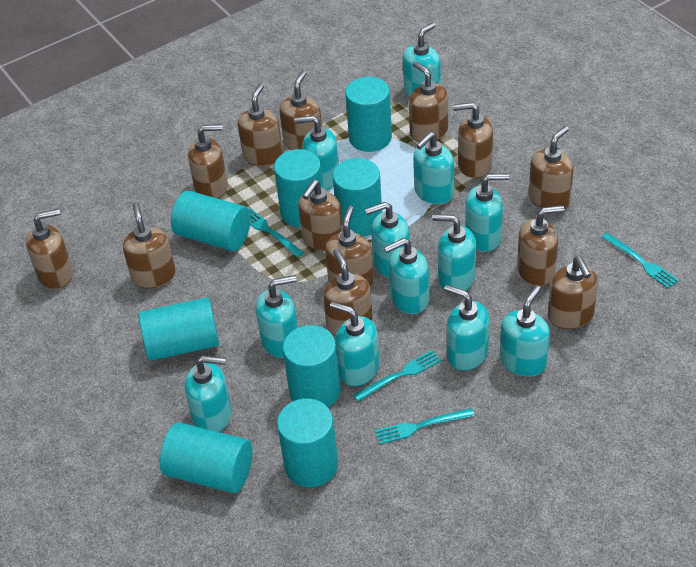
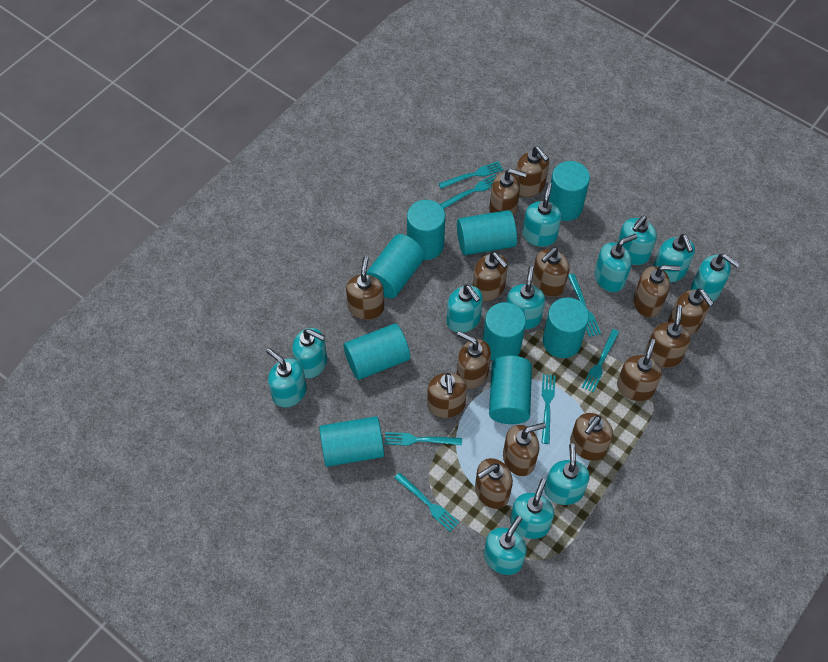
brown soap dispenser: [26,209,73,289] [123,202,176,289] [188,124,228,199] [238,83,283,167] [279,71,322,150] [298,180,343,251] [323,248,373,336] [325,206,374,287] [409,61,448,142] [453,102,493,178] [517,205,565,286] [529,126,574,208] [548,256,598,329] = 13 -> [346,256,384,320] [427,373,467,418] [457,331,491,389] [472,252,508,301] [475,458,513,509] [489,169,527,216] [503,422,546,476] [515,146,549,197] [532,247,570,297] [570,413,613,461] [617,339,662,401] [633,265,681,317] [645,305,691,368] [668,289,714,335] = 14
turquoise cylinder: [139,297,219,361] [160,422,252,493] [171,191,251,251] [274,149,323,227] [277,398,338,487] [282,325,341,407] [333,158,382,237] [345,77,392,152] = 8 -> [319,416,384,467] [344,323,410,380] [366,234,425,298] [407,200,445,260] [457,210,517,255] [483,302,526,361] [489,356,532,424] [543,297,589,358] [549,161,590,221] = 9
turquoise fork: [249,208,304,257] [353,350,441,402] [375,408,474,445] [602,233,679,289] = 4 -> [385,432,462,446] [394,472,459,532] [438,161,503,189] [440,174,497,209] [542,374,556,444] [568,274,601,337] [582,329,619,393] = 7

